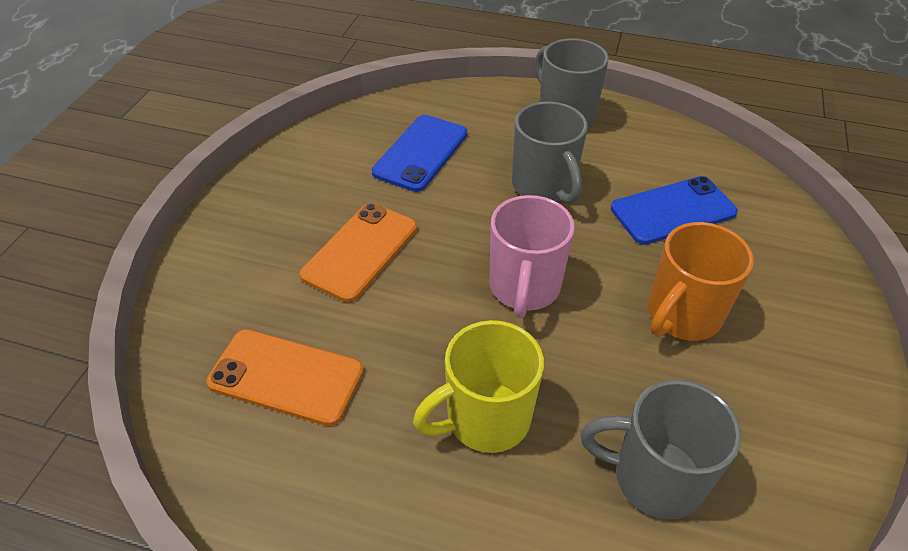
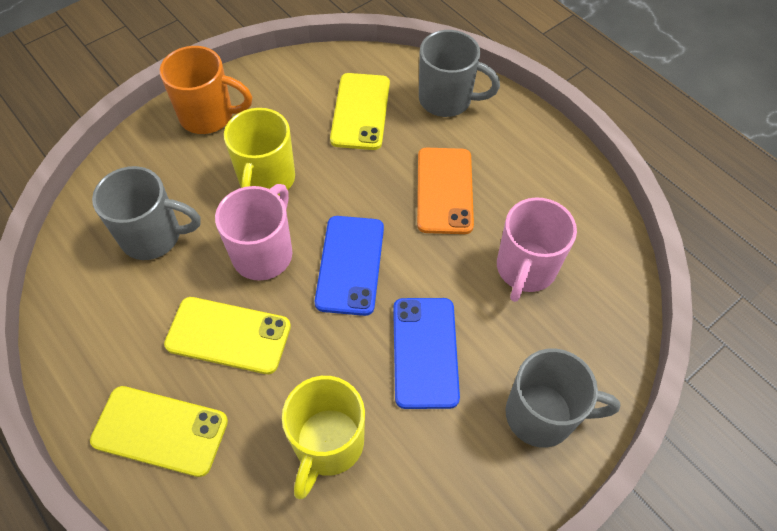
orange phone: [206,329,364,426] [300,203,417,302] = 2 -> [417,148,474,234] = 1
pink mug: [489,195,575,318] = 1 -> [215,184,292,281] [497,197,577,302] = 2
yellow mug: [413,320,544,453] = 1 -> [224,108,295,196] [282,376,365,499] = 2
yellow phone: none = 0 -> [90,386,228,477] [164,297,291,374] [330,73,390,150] = 3

